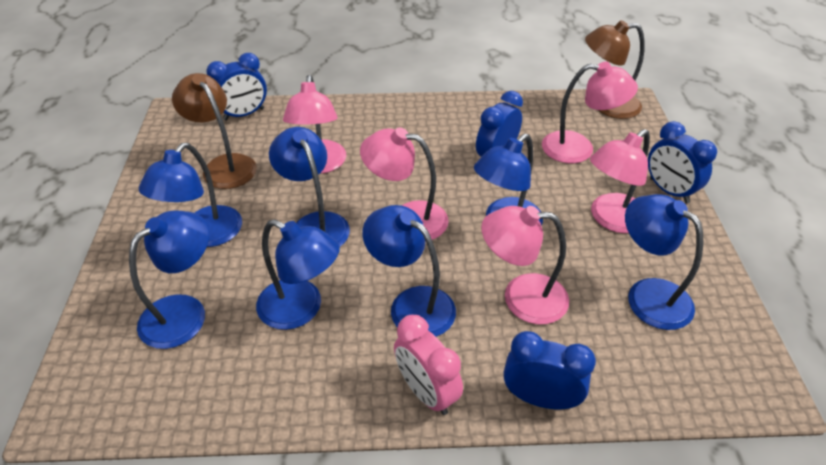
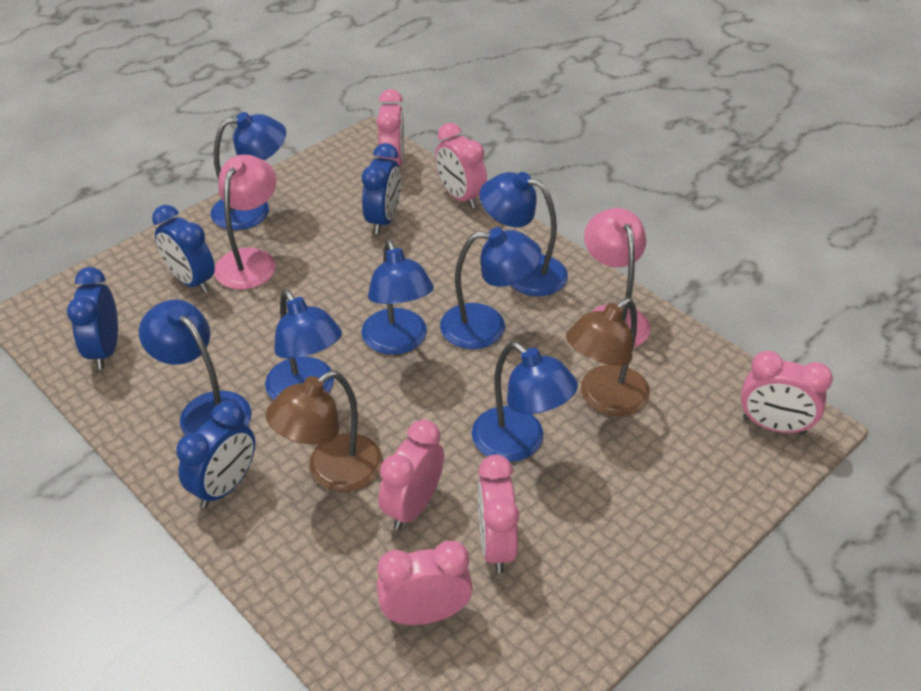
pink clock: [394,315,463,415] = 1 -> [376,541,473,625] [377,89,404,166] [378,420,444,530] [435,123,487,209] [478,455,519,573] [741,351,833,435] = 6
pink lamp: [283,75,346,174] [360,127,449,240] [481,206,569,324] [542,62,638,163] [590,129,650,233] = 5 -> [214,155,276,290] [584,208,650,348] = 2

